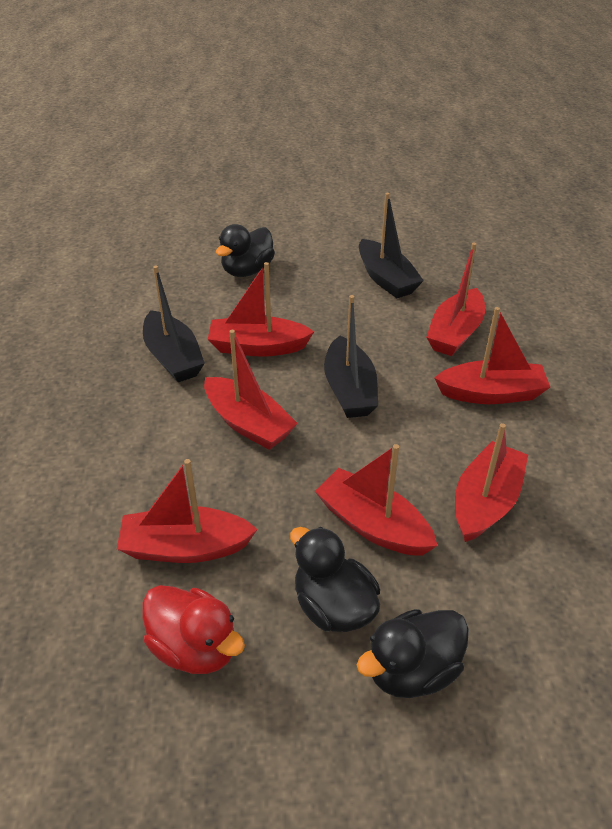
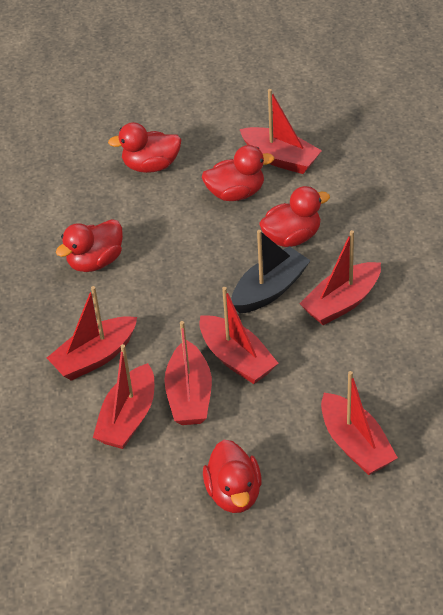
black boat: [143,265,205,382] [324,295,378,418] [359,193,424,298] = 3 -> [232,230,311,314] = 1
black duck: [216,224,275,277] [290,527,380,632] [357,609,469,698] = 3 -> none = 0
red duck: [142,585,245,674] = 1 -> [56,219,123,272] [108,122,182,173] [202,145,275,201] [203,440,262,513] [259,186,330,247] = 5

